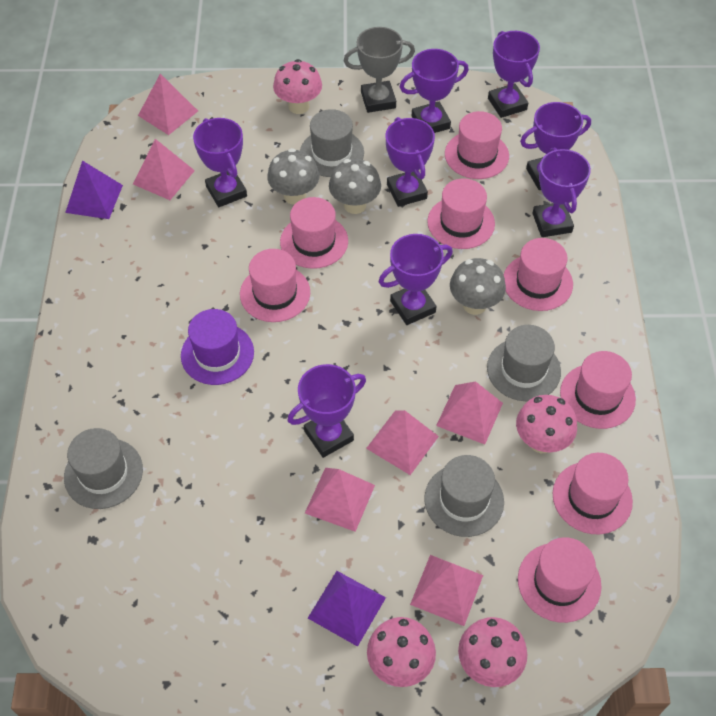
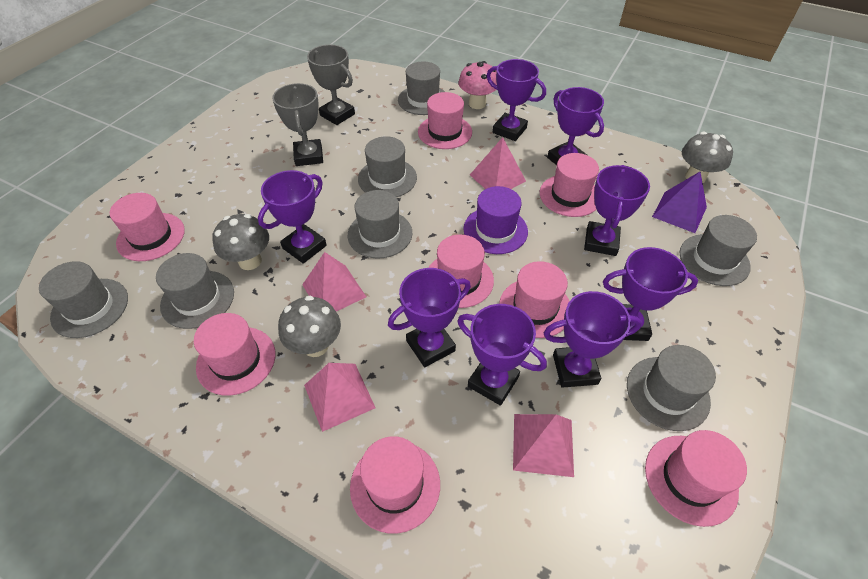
grey hat: [64,428,143,509] [300,109,364,177] [425,455,504,537] [487,325,561,401] = 4 -> [39,261,128,338] [156,253,234,329] [348,190,412,259] [358,136,417,197] [398,62,445,115] [627,345,716,431] [680,215,757,286] = 7
grey trophy: [344,27,415,113] = 1 -> [272,83,323,166] [307,45,355,125] = 2
pink mushroom: [273,59,322,114] [367,617,436,687] [458,617,527,687] [516,395,577,453] = 4 -> [458,61,497,109] = 1
pink pyramid: [133,139,195,200] [138,74,198,135] [305,468,375,532] [366,410,439,475] [410,555,483,626] [436,381,503,445] = 6 -> [302,252,366,311] [304,363,375,432] [470,137,526,189] [513,414,574,477] = 4
purple pyramid: [65,161,123,219] [308,571,386,647] = 2 -> [652,172,707,233] = 1

